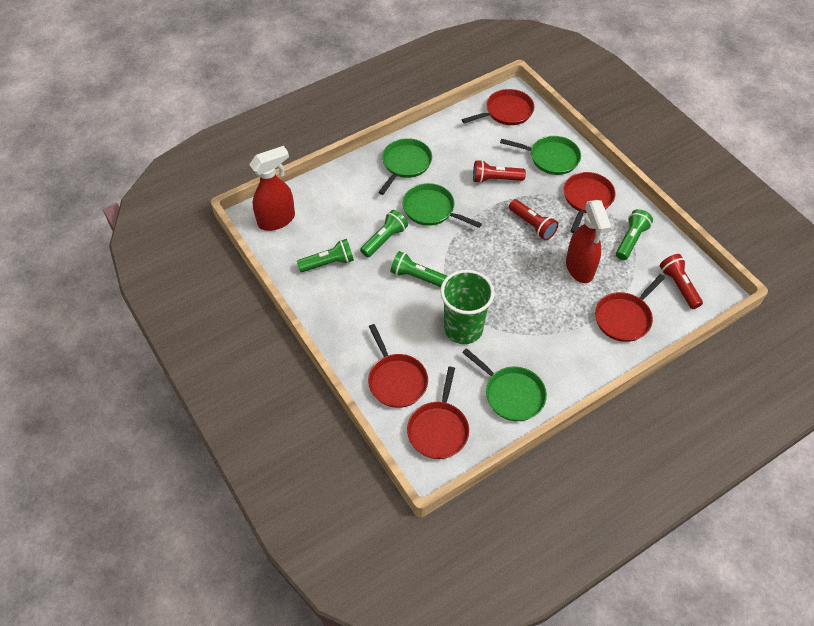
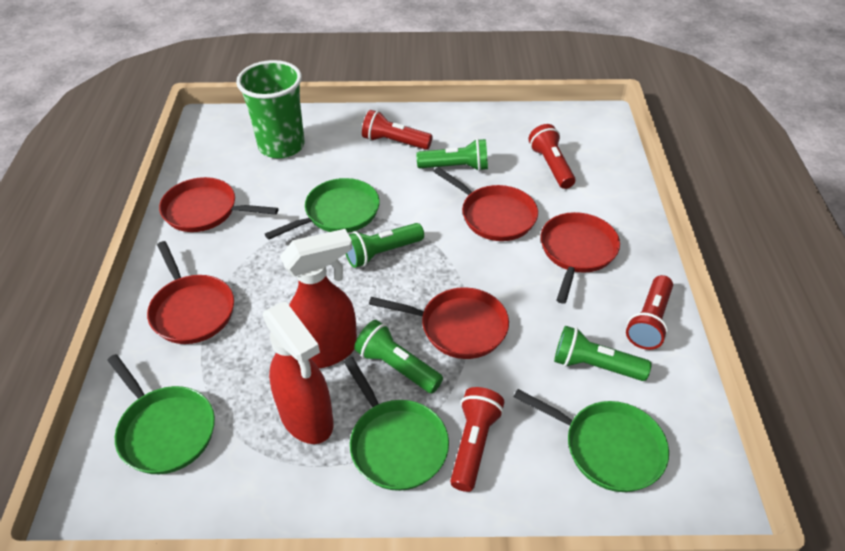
red flashlight: [473,160,526,183] [509,199,559,240] [660,254,703,309] = 3 -> [362,110,433,150] [450,387,504,492] [528,124,576,189] [626,275,673,350] = 4

